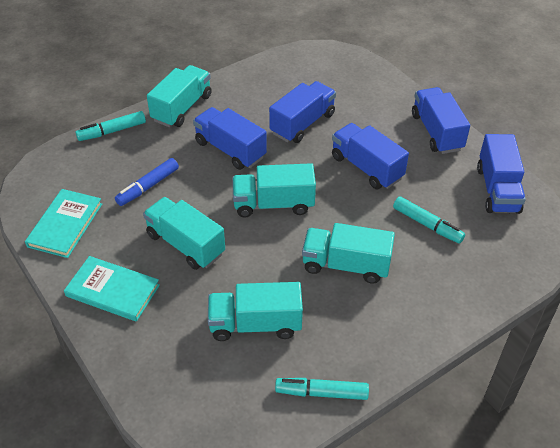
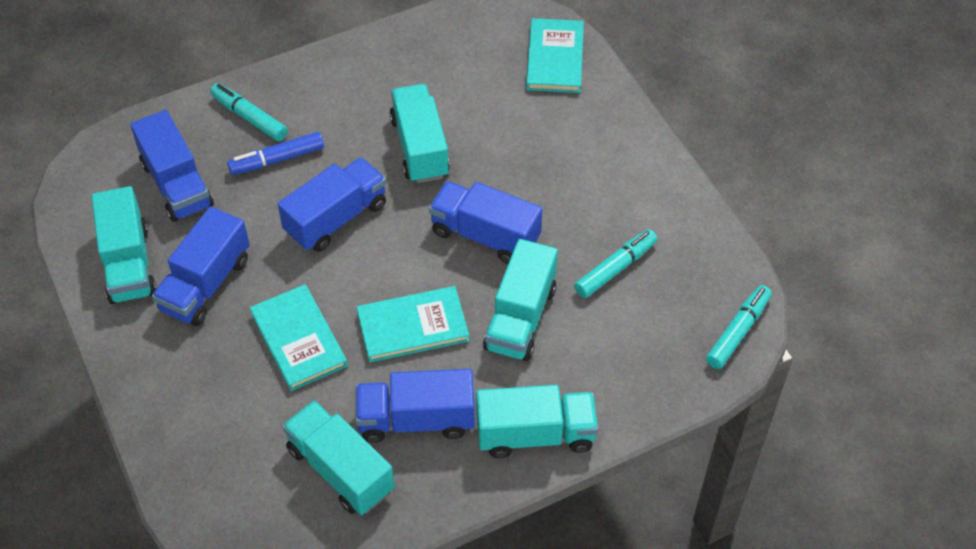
turquoise book: [25,189,102,258] [64,256,160,322] = 2 -> [250,284,348,391] [357,286,469,363] [526,18,584,93] = 3

